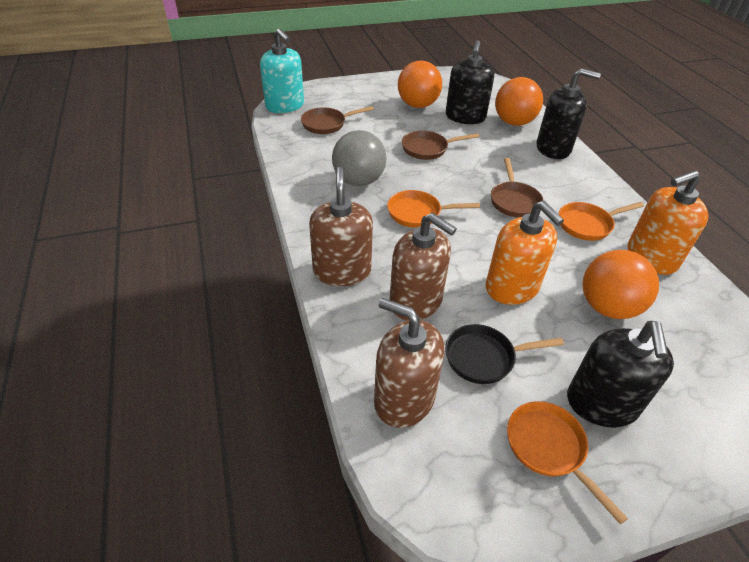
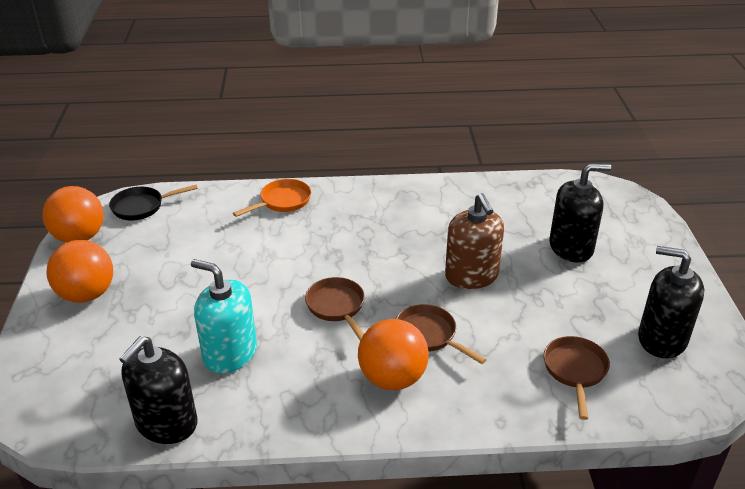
brown soap dispenser: [309,167,373,286] [374,298,444,428] [389,213,457,321] = 3 -> [445,193,504,289] = 1
grey ball: [332,130,387,186] = 1 -> none = 0
orange pan: [387,190,480,228] [507,401,628,524] [559,202,644,241] = 3 -> [233,179,311,217] = 1
orange soap dispenser: [486,201,564,305] [628,170,709,275] = 2 -> none = 0

